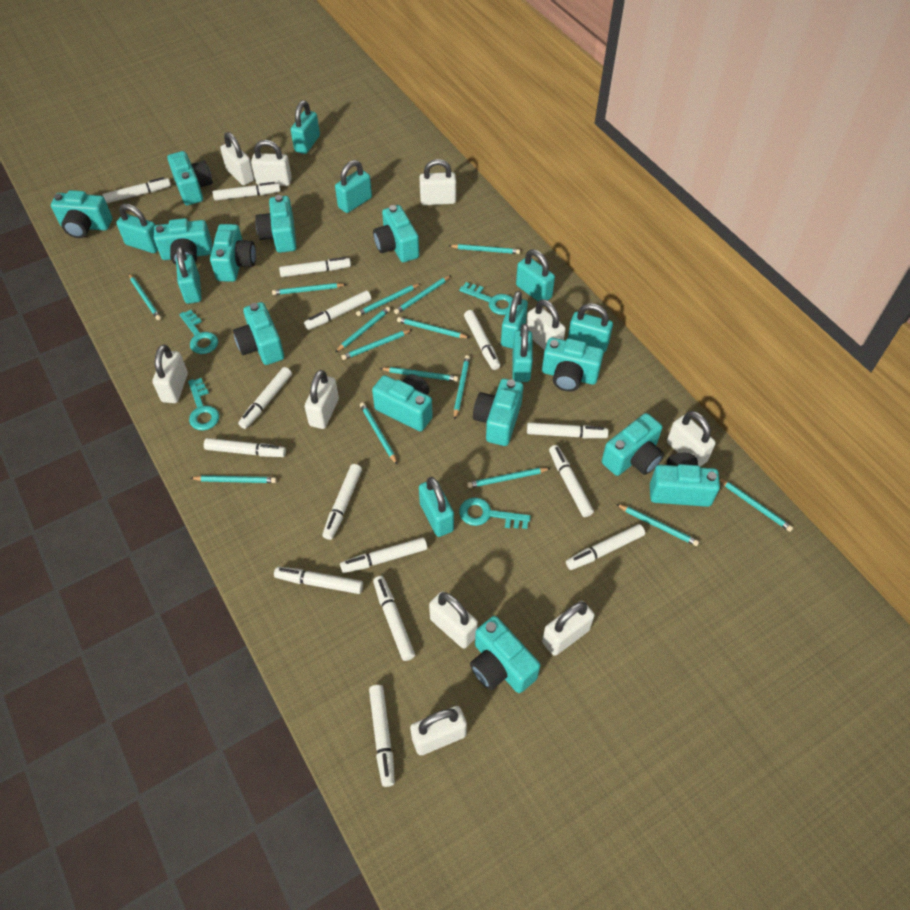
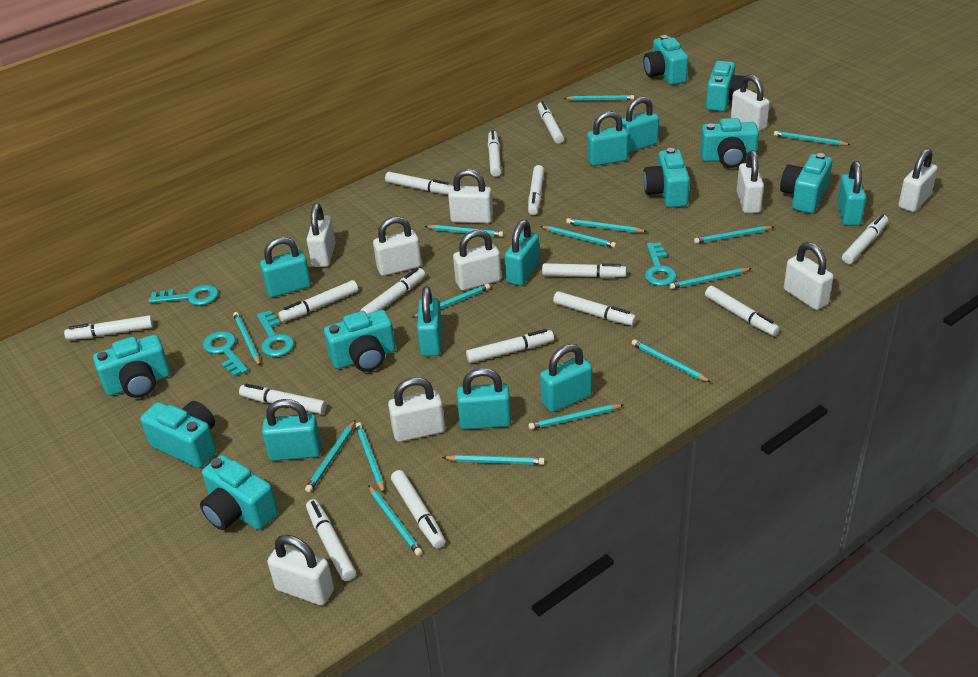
turquoise camera: [51,190,112,238] [154,218,212,265] [167,151,213,205] [210,224,256,282] [233,302,284,365] [255,195,296,253] [372,374,433,432] [373,205,419,262] [470,616,541,693] [473,378,523,446] [542,337,604,392] [602,413,664,476] [650,453,720,507] = 13 -> [93,335,171,398] [140,401,216,468] [200,455,278,530] [324,310,396,372] [643,35,688,85] [643,148,690,208] [700,118,759,168] [706,61,748,112] [780,153,832,213] = 9

